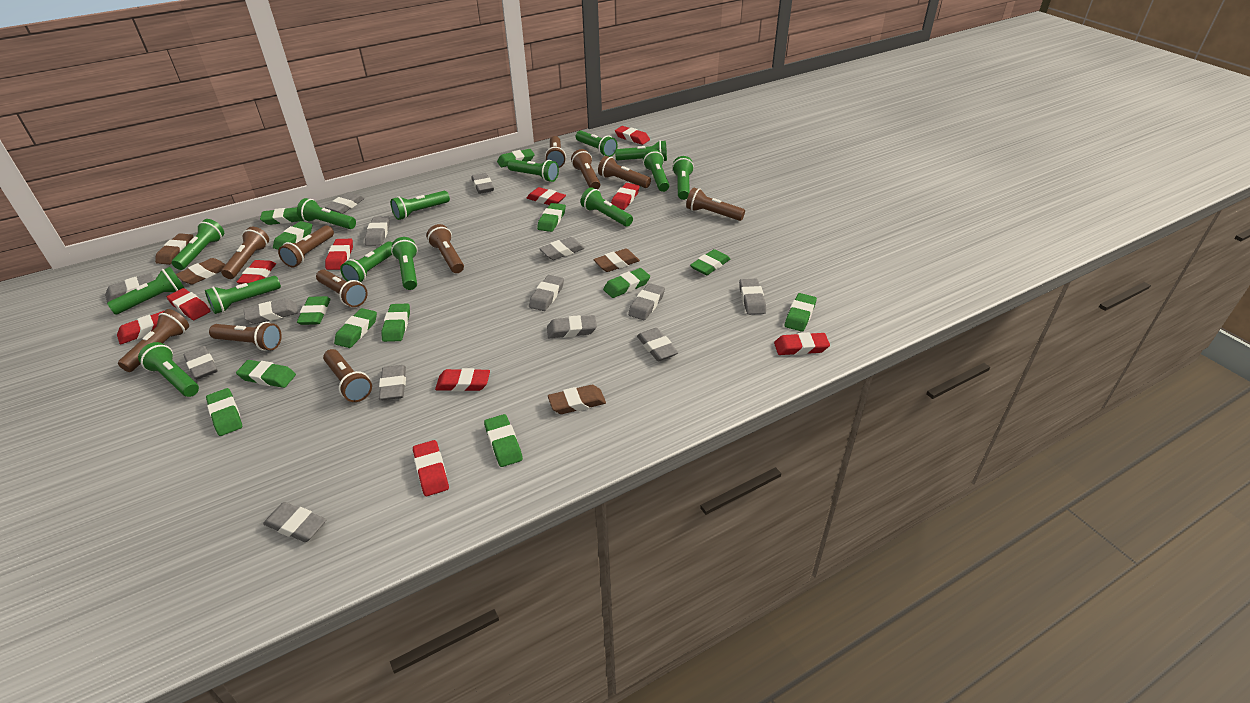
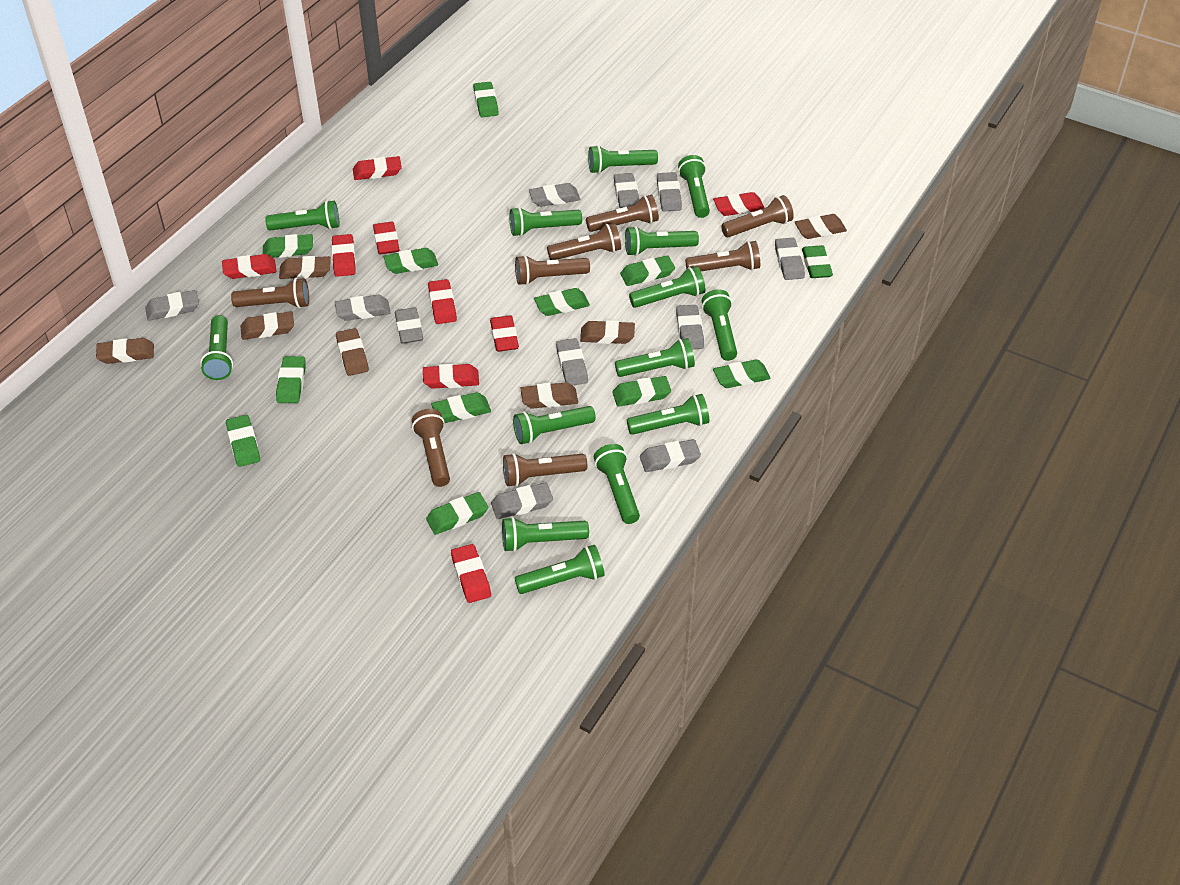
brown eraser: [155,233,193,265] [176,258,225,284] [548,385,606,414] [593,249,640,272] = 4 -> [96,338,154,364] [240,311,294,340] [279,256,331,279] [336,328,369,376] [520,382,578,409] [580,320,635,344] [795,214,847,239] = 7
brown flashlight: [118,309,189,372] [209,322,282,351] [221,227,269,279] [278,225,334,267] [316,269,368,307] [323,349,372,402] [426,224,464,273] [545,136,566,168] [571,149,600,189] [598,156,651,188] [686,188,745,221] = 11 -> [231,278,309,308] [412,409,450,487] [503,453,587,487] [515,255,590,285] [547,223,621,260] [586,195,659,232] [685,241,760,271] [721,195,794,237] = 8
green eraser: [206,388,242,436] [236,360,296,388] [260,207,304,225] [273,221,312,250] [297,296,331,325] [334,308,377,348] [381,304,410,342] [484,414,523,467] [497,149,535,167] [537,203,566,232] [603,268,650,298] [690,249,730,275] [785,293,817,332] = 13 -> [226,415,260,467] [263,234,313,258] [276,356,306,403] [384,248,438,274] [426,492,488,535] [431,392,491,423] [473,82,499,117] [534,288,590,316] [612,376,671,407] [620,255,675,286] [713,359,771,388] [802,245,833,278] = 12
grey eraser: [105,273,154,303] [183,346,218,380] [244,299,298,324] [263,502,326,542] [325,192,365,214] [365,217,390,246] [379,365,406,400] [472,173,494,194] [529,275,564,311] [539,237,585,260] [547,315,597,338] [628,283,665,320] [637,328,678,361] [739,279,766,315] = 14 -> [145,290,199,321] [335,295,391,321] [395,307,423,344] [491,483,553,519] [529,183,580,207] [556,338,588,386] [614,173,640,208] [640,439,701,472] [657,172,682,211] [676,305,704,350] [775,238,805,280] = 11
red eraser: [117,311,164,344] [167,288,210,320] [237,260,276,284] [325,239,353,270] [413,440,449,496] [435,368,490,392] [527,187,566,205] [611,183,640,210] [615,126,650,145] [774,332,830,355] = 10 -> [222,254,277,279] [331,234,356,277] [353,156,402,180] [373,222,399,254] [423,364,479,389] [428,279,457,324] [451,544,491,603] [490,315,519,352] [713,192,764,216] = 9

